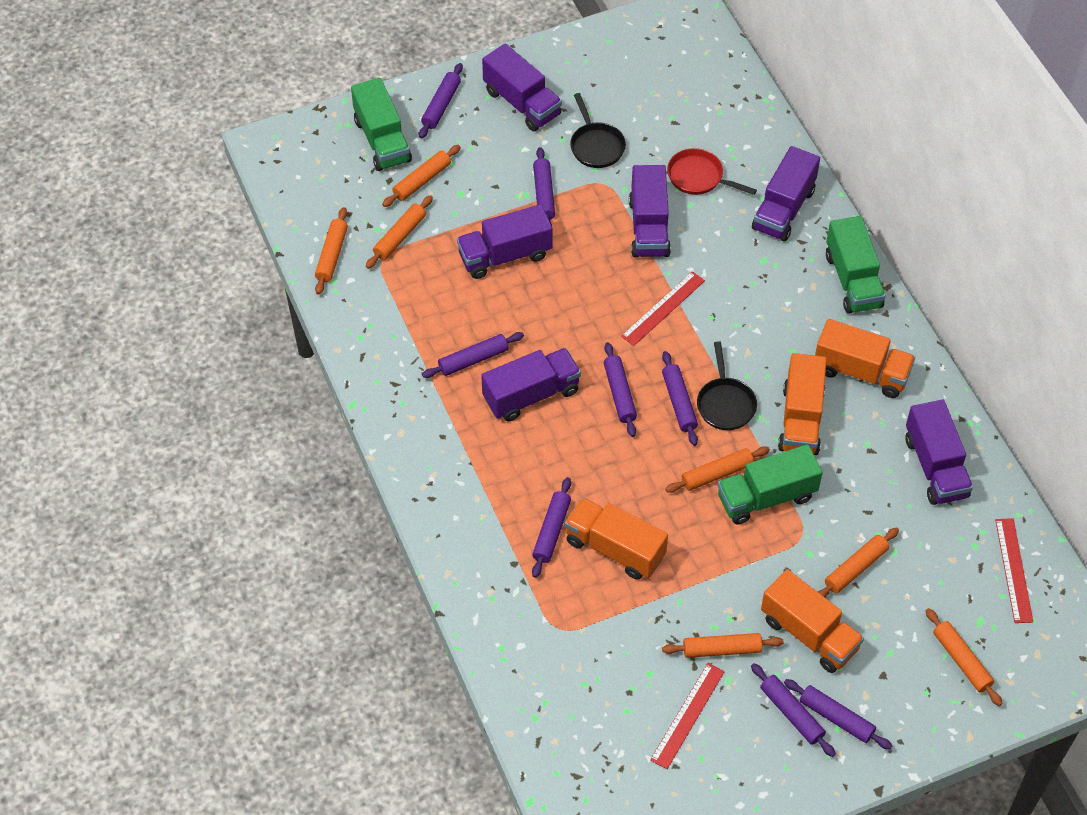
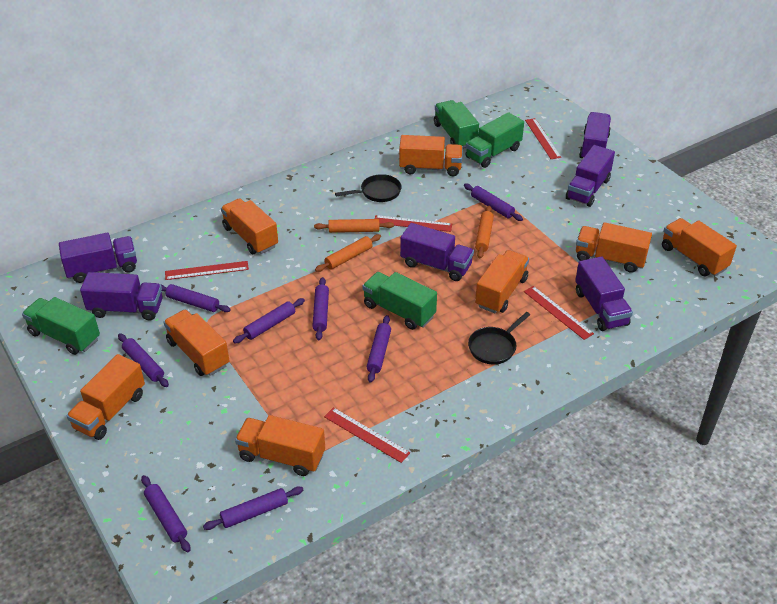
green truck: [351,78,412,171] [717,444,823,525] [826,216,886,314] = 3 -> [22,297,100,355] [362,272,437,330] [434,100,479,149] [466,112,524,168] = 4
orange rolling pin: [315,207,348,295] [366,195,433,269] [382,145,461,207] [662,633,784,658] [665,446,770,493] [818,527,899,597] [926,608,1003,706] = 7 -> [314,219,394,233] [315,234,381,272] [475,206,494,258] = 3
orange truck: [565,498,668,580] [761,569,864,673] [778,353,827,455] [815,319,915,398] = 4 -> [67,354,145,440] [164,310,229,376] [221,198,278,254] [235,415,325,476] [399,135,463,176] [475,250,529,313] [576,222,652,273] [662,218,737,276] = 8
red pan: [667,148,757,195] = 1 -> none = 0
red ruler: [621,271,705,346] [650,663,725,769] [995,518,1033,623] = 3 -> [165,261,249,280] [324,407,410,463] [375,215,452,232] [524,286,594,340] [525,118,561,159] = 5

